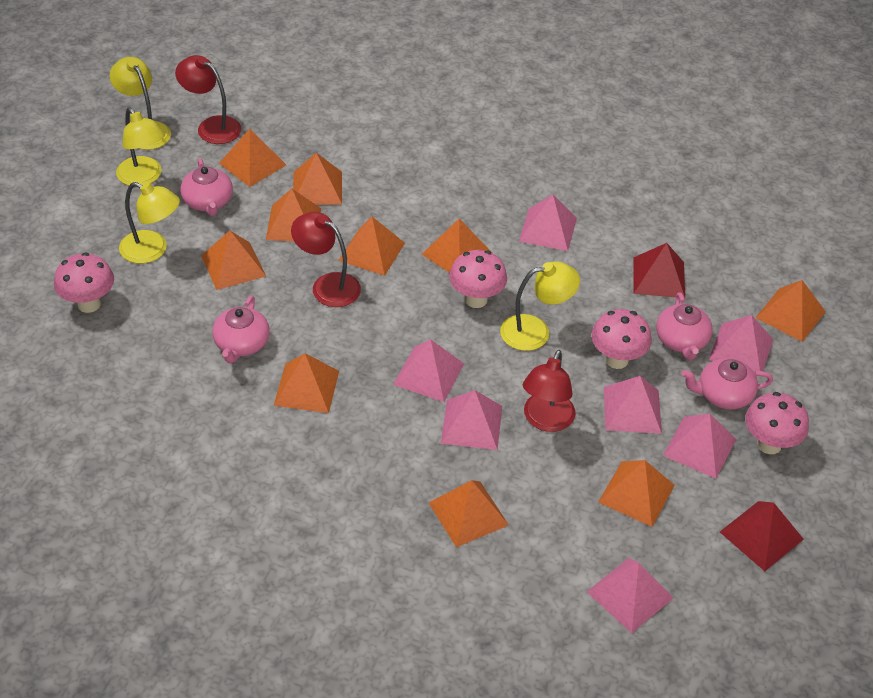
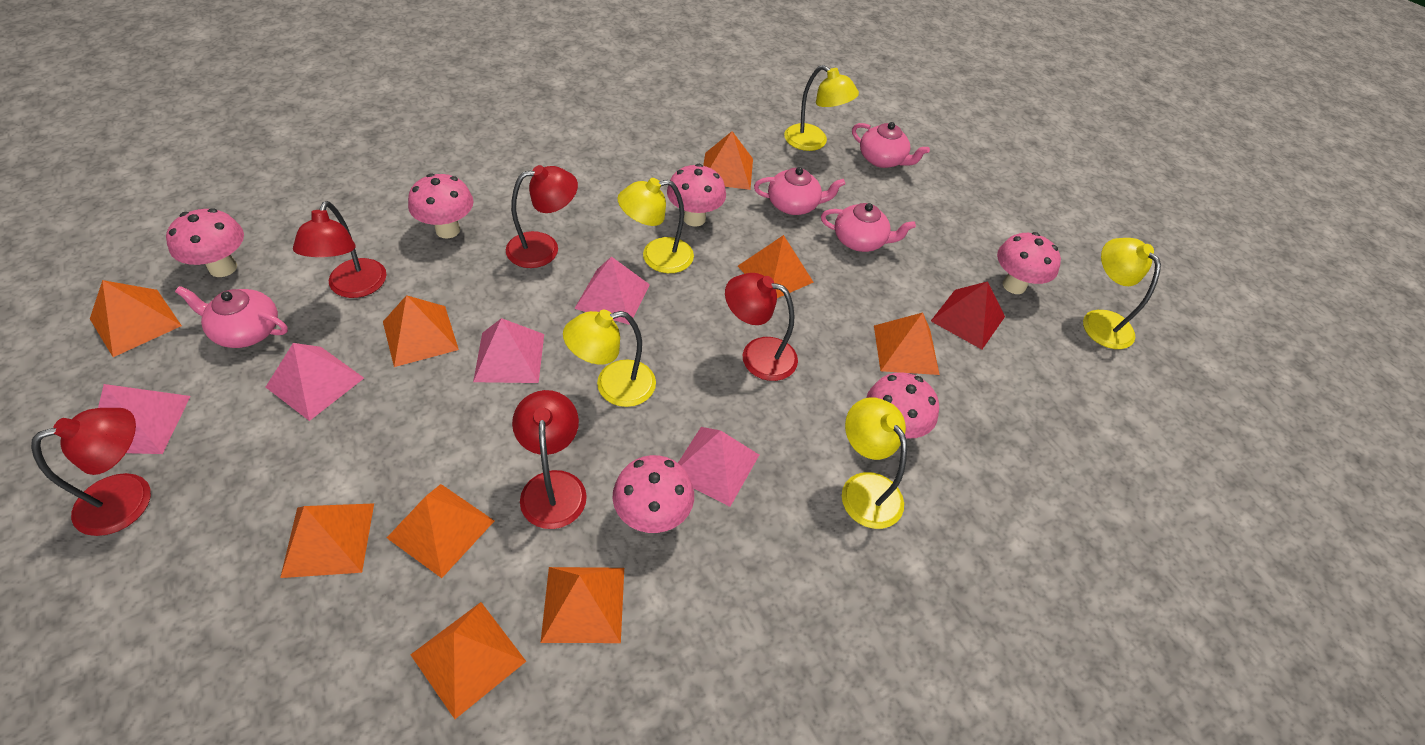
orange pyramid: [201,231,266,290] [219,129,286,187] [266,189,321,241] [274,353,339,413] [293,153,342,205] [338,217,405,276] [422,218,492,273] [429,480,509,547] [598,460,675,527] [755,280,826,342] = 10 -> [90,280,182,357] [280,503,374,578] [383,295,459,367] [387,484,494,578] [410,602,526,719] [541,567,624,643] [703,131,753,190] [738,235,814,298] [874,312,940,375] = 9
pink mushroom: [54,252,114,313] [449,250,507,308] [591,309,652,369] [745,392,809,454] = 4 -> [166,208,244,277] [408,173,474,238] [612,455,694,533] [667,164,726,227] [866,373,939,439] [997,232,1061,294] = 6
pink pyramid: [393,339,464,402] [441,390,502,450] [519,195,577,251] [587,558,674,633] [604,376,662,434] [663,413,736,479] [709,315,773,372] = 7 -> [98,384,191,454] [266,343,364,421] [473,318,544,383] [574,256,650,325] [678,427,759,507] = 5
red lamp: [175,55,241,144] [291,212,361,307] [523,350,576,432] = 3 -> [31,408,151,536] [293,201,387,298] [506,165,578,268] [512,390,587,529] [725,273,798,381] = 5
red pyramid: [633,243,685,298] [720,501,804,571] = 2 -> [931,281,1005,350] = 1
yellow lamp: [110,57,171,150] [116,108,165,185] [119,182,180,264] [500,261,580,351] = 4 -> [563,310,656,407] [617,178,694,273] [784,65,859,151] [842,397,907,529] [1083,238,1161,349] = 5

